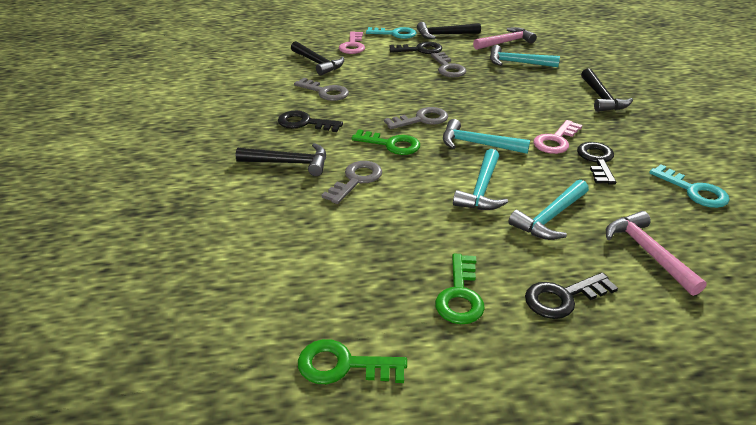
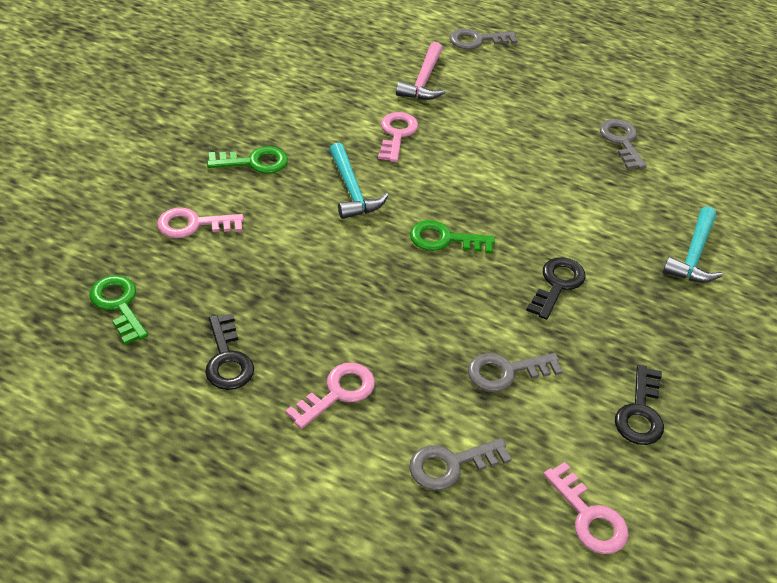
black hammer: [236,143,326,176] [291,41,344,76] [417,22,481,39] [581,68,633,112] = 4 -> none = 0
black key: [278,111,343,132] [389,42,442,54] [525,272,618,319] [577,142,616,185] = 4 -> [205,313,254,390] [526,257,586,320] [615,365,664,445] = 3
pink hammer: [473,27,537,50] [606,211,707,296] = 2 -> [396,42,446,100] = 1
pink key: [339,32,365,54] [534,120,582,154] = 2 -> [157,208,244,238] [285,362,375,429] [378,112,418,162] [543,462,629,554] = 4
turquoise hammer: [443,119,530,154] [453,149,508,210] [490,45,560,67] [508,180,589,240] = 4 -> [329,143,388,219] [663,206,723,283] = 2
turquoise key: [366,27,416,39] [649,164,730,208] = 2 -> none = 0

